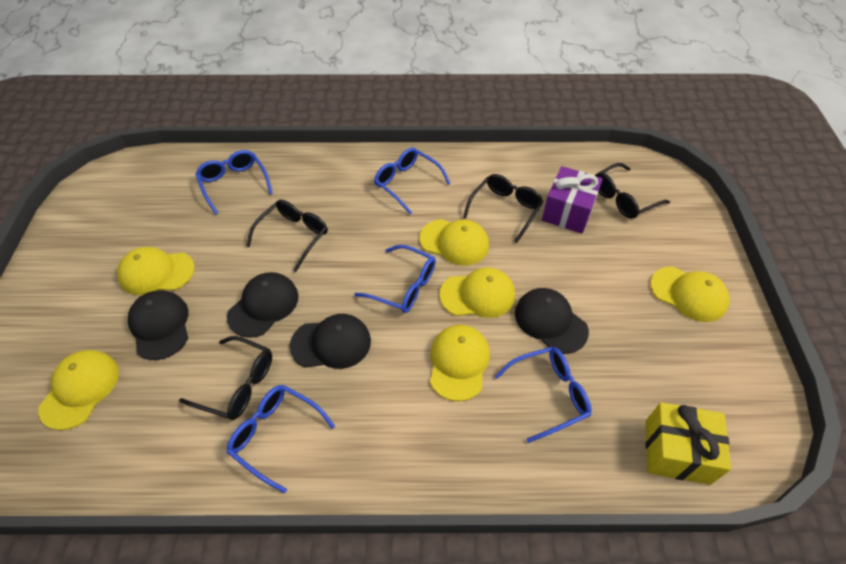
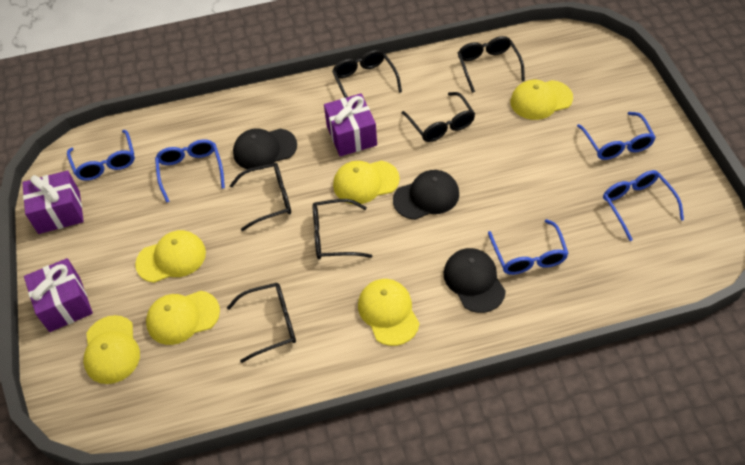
black cap: [128,290,188,360] [227,272,299,338] [290,314,371,369] [515,288,589,354] = 4 -> [233,128,297,170] [393,170,459,220] [444,248,506,313] = 3
black glasses: [179,336,272,420] [246,200,328,272] [463,174,543,243] [595,163,670,219] = 4 -> [227,283,296,363] [229,163,291,231] [313,199,372,259] [332,50,402,98] [402,92,475,142] [458,36,525,93] = 6
purple gift: [542,166,603,233] = 1 -> [23,170,84,234] [24,258,93,332] [324,93,377,157] = 3
yellow gift: [645,402,731,485] = 1 -> none = 0

